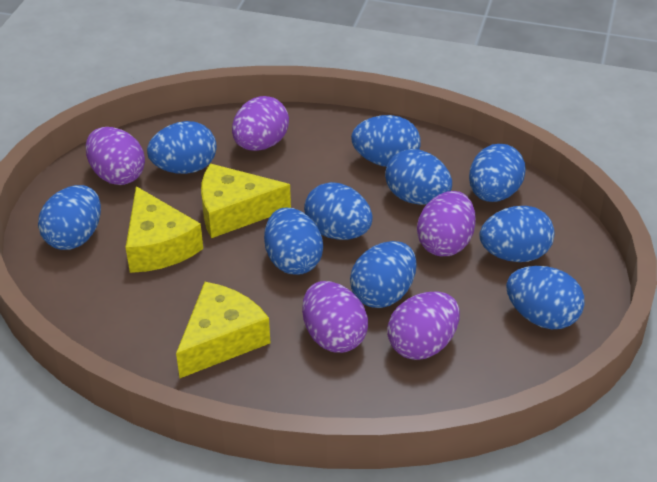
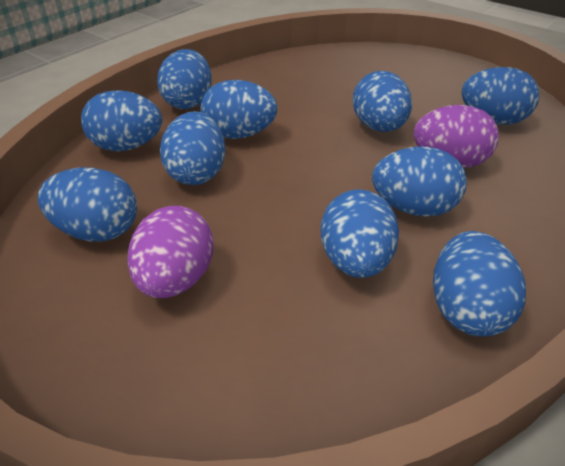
purple egg: [86,127,145,185] [232,96,289,151] [302,281,368,353] [387,291,460,360] [417,191,476,256] = 5 -> [127,206,214,298] [413,105,499,168] = 2
yellow cheese: [126,186,203,273] [176,282,270,378] [201,164,291,238] = 3 -> none = 0

